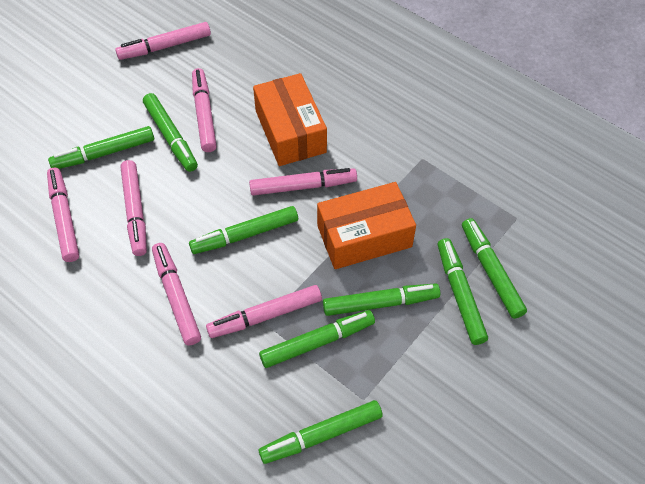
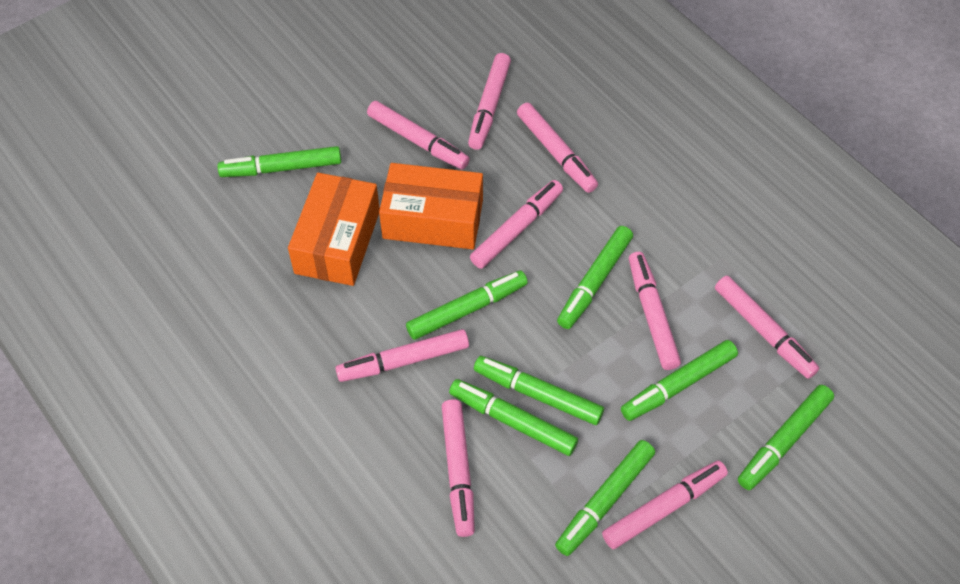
pink marker: [47,168,79,262] [115,22,211,60] [120,160,147,256] [152,243,201,346] [192,68,217,152] [206,285,322,338] [249,168,357,196] = 7 -> [335,329,469,382] [367,101,470,170] [441,399,475,537] [468,53,511,150] [470,180,563,269] [517,103,598,193] [602,460,728,549] [629,252,681,370] [715,276,819,379] = 9

